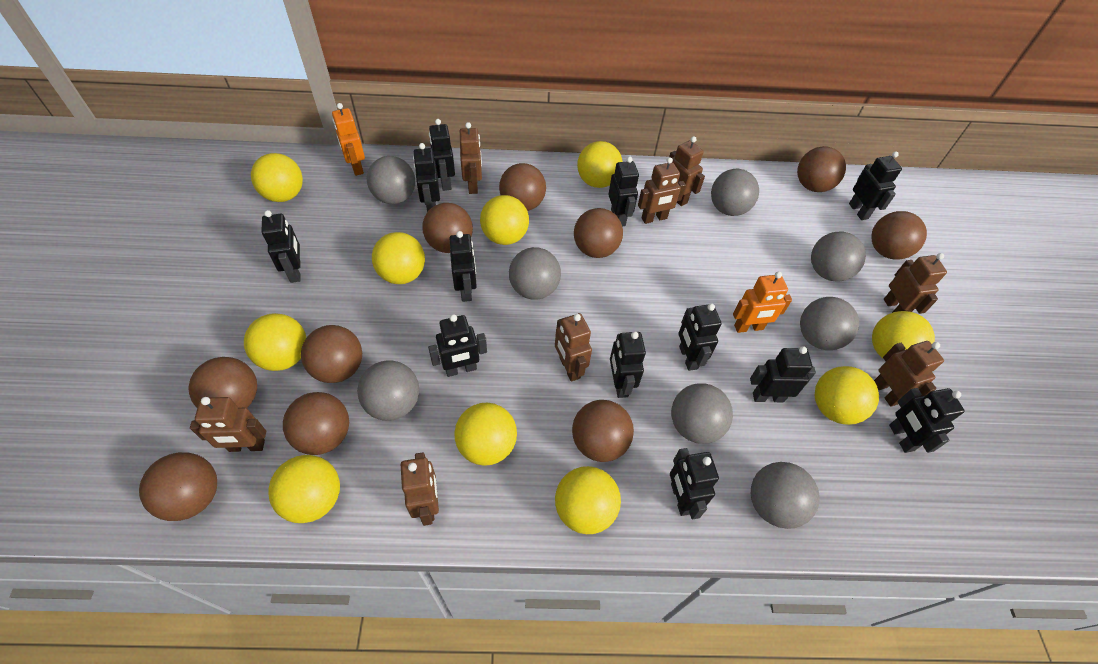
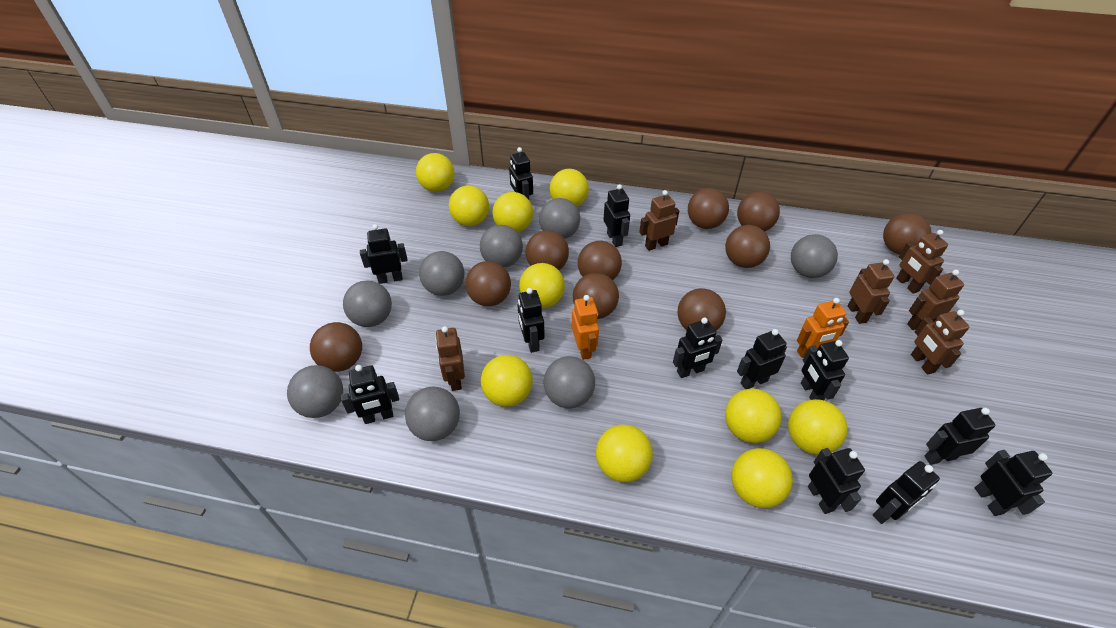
brown robot: [190,397,266,452] [401,452,439,526] [460,122,482,194] [555,313,592,382] [638,157,686,224] [669,136,705,206] [874,341,944,407] [884,253,947,314] = 8 -> [435,326,465,391] [639,190,679,251] [848,259,894,324] [897,230,948,294] [907,270,964,330] [911,310,969,375] = 6

